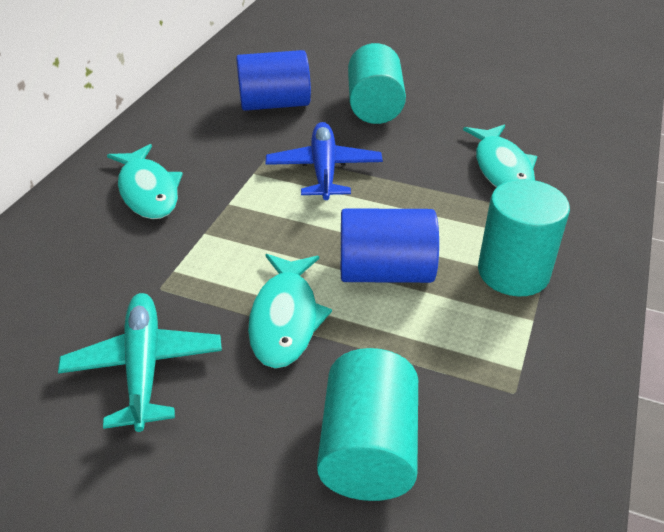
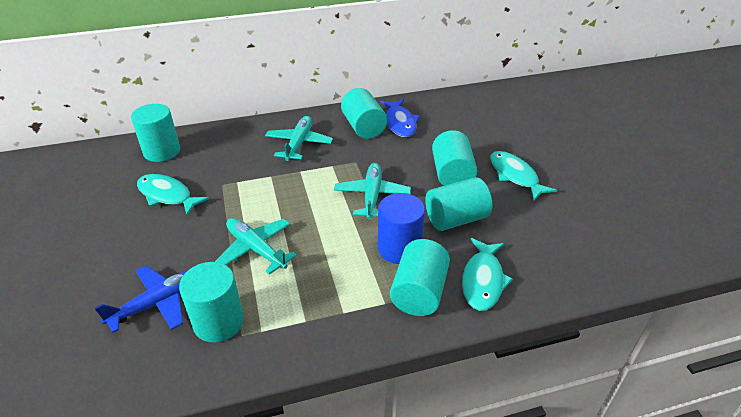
blue cylinder: [236,50,311,111] [341,208,439,283] = 2 -> [378,193,425,264] = 1
blue fish: none = 0 -> [380,99,420,137] = 1
turquoise cylinder: [317,348,418,501] [348,43,406,124] [478,179,570,296] = 3 -> [131,104,180,162] [179,262,244,342] [341,88,387,139] [390,239,450,316] [425,177,492,231] [432,130,477,186] = 6
turquoise plane: [58,293,222,432] = 1 -> [215,218,297,275] [265,116,333,161] [334,163,411,220] = 3

